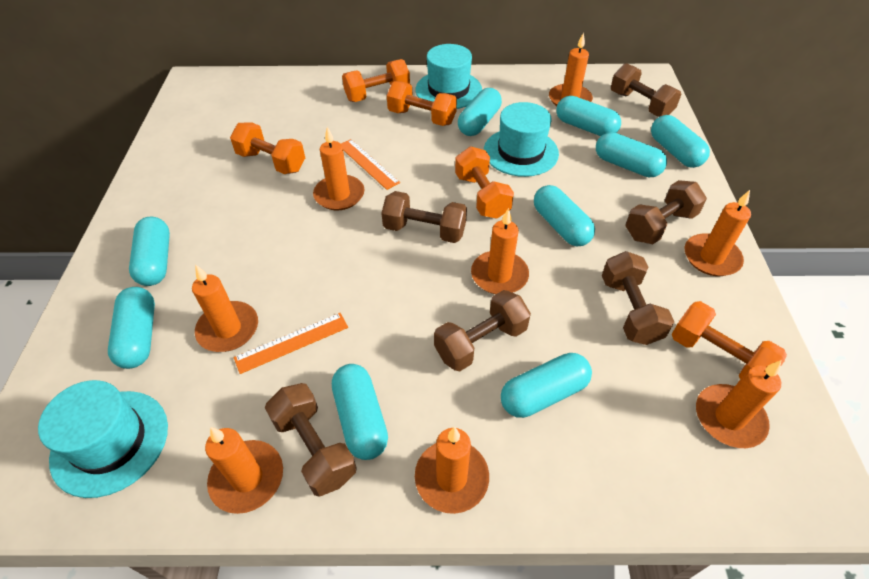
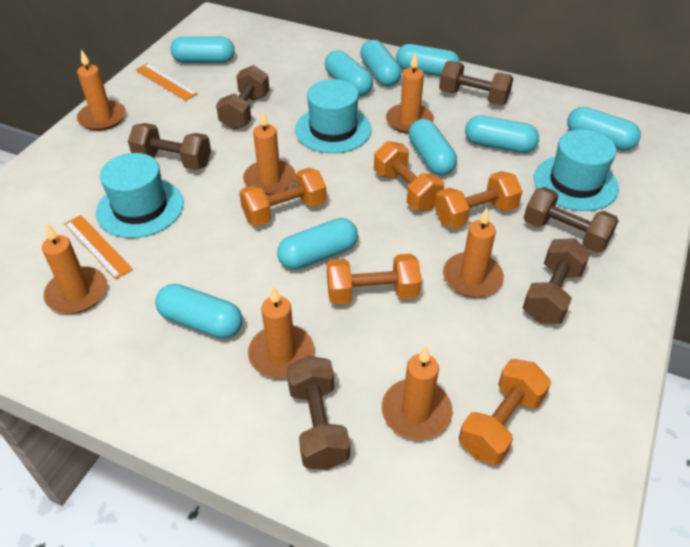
orange candle: [192,265,258,352] [205,427,283,514] [313,127,364,210] [415,427,489,514] [471,208,529,294] [549,33,593,106] [685,190,751,276] [696,360,781,448] = 8 -> [42,223,107,314] [77,49,126,131] [243,110,296,195] [248,286,314,378] [382,346,453,440] [386,53,434,134] [443,208,504,298] = 7

